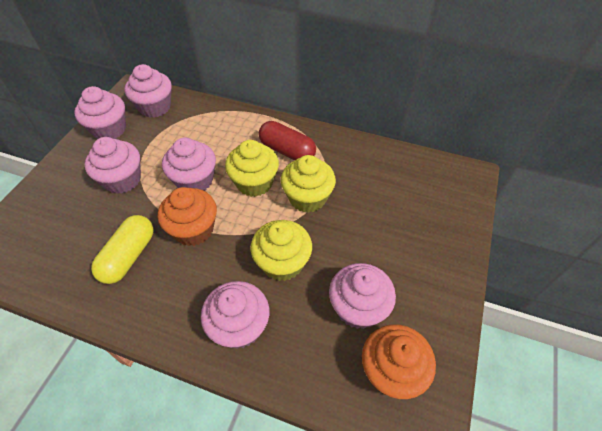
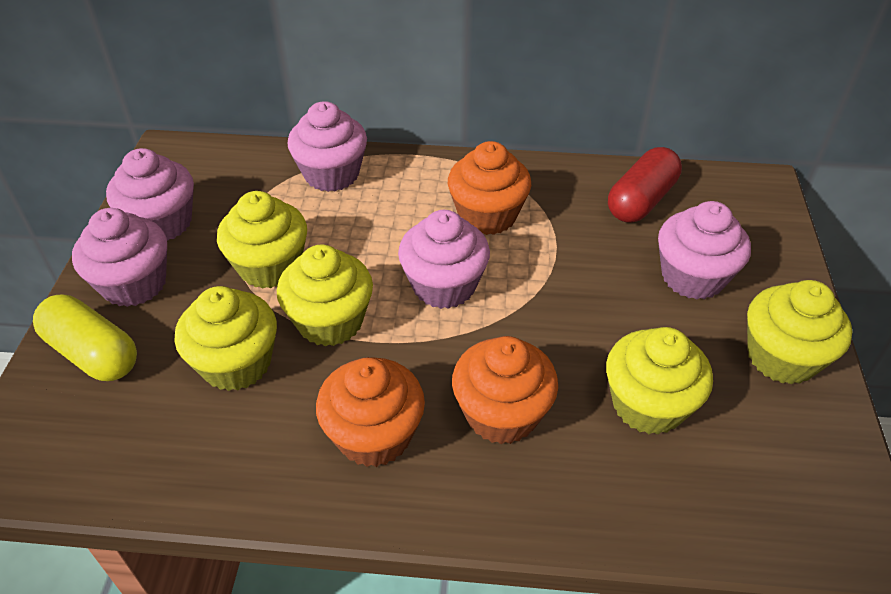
orange cupcake: [158,187,217,246] [362,324,436,399] = 2 -> [316,357,425,467] [448,141,531,235] [452,336,558,444] = 3
pink cupcake: [74,86,126,139] [84,137,141,194] [124,64,172,118] [162,138,216,191] [201,281,269,349] [329,263,396,329] = 6 -> [72,208,167,307] [106,148,194,241] [287,101,367,192] [398,210,490,309] [658,201,751,300] = 5
yellow cupcake: [225,140,279,197] [250,220,312,281] [281,155,336,213] = 3 -> [175,286,277,391] [217,191,307,289] [277,245,373,346] [606,327,713,435] [747,280,853,385] = 5

